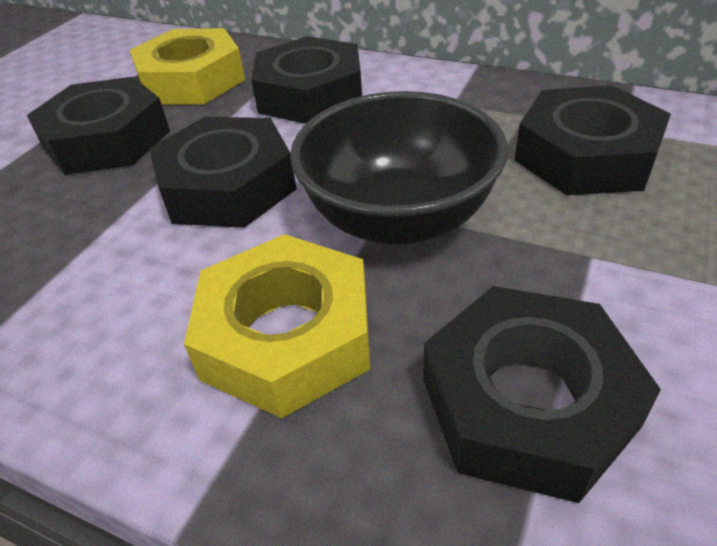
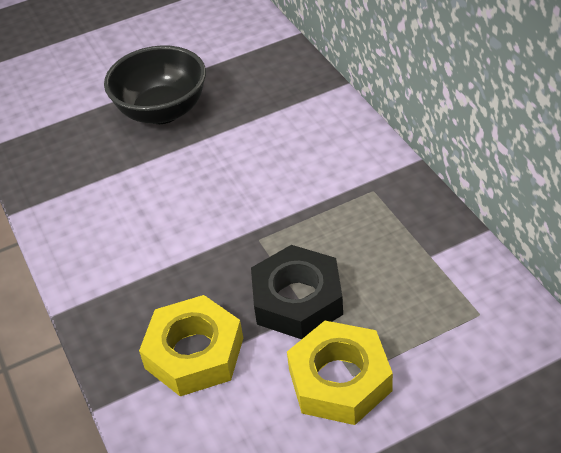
black nut: [27,77,170,175] [149,117,297,228] [251,36,362,124] [423,286,661,503] [515,85,671,195] = 5 -> [251,245,343,339] = 1

